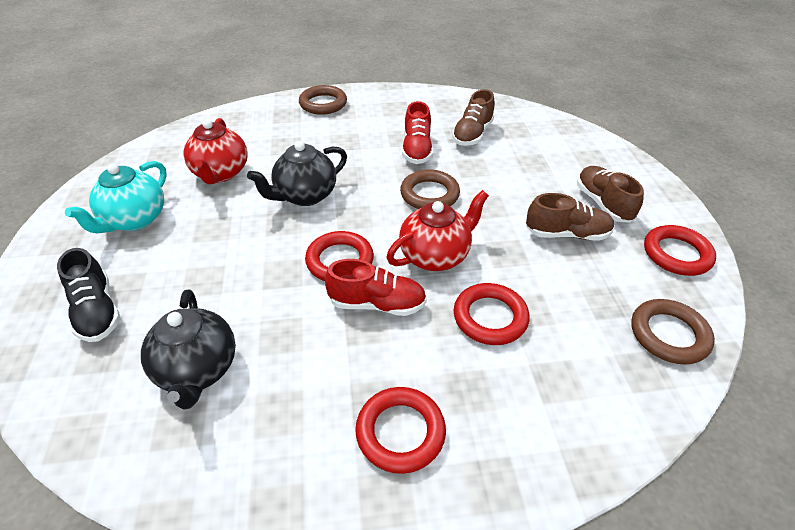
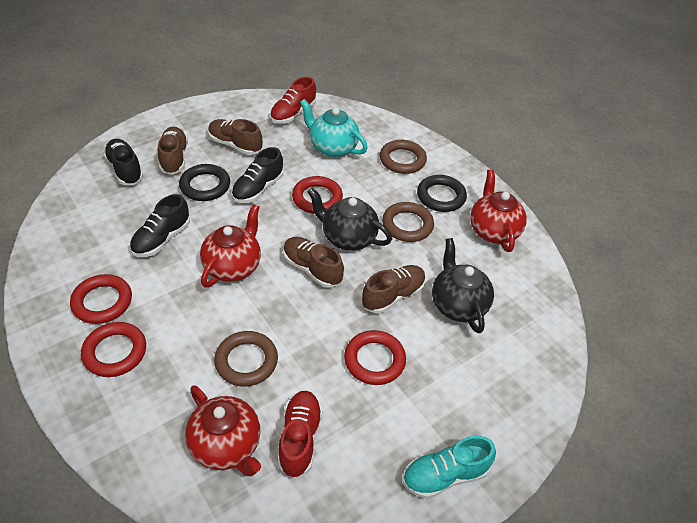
black ring: none = 0 -> [179,164,230,201] [417,175,467,212] = 2
black shoe: [57,248,120,342] = 1 -> [103,139,143,185] [130,194,190,257] [231,147,284,203] = 3
brown shoe: [452,89,494,146] [526,193,615,241] [577,166,644,223] = 3 -> [158,127,188,175] [208,119,262,155] [283,237,344,288] [362,265,426,313] = 4
red teapot: [183,118,248,184] [387,190,489,271] = 2 -> [185,385,261,476] [200,204,261,288] [470,169,527,252] = 3
turquoise shoe: none = 0 -> [403,436,496,499] = 1

